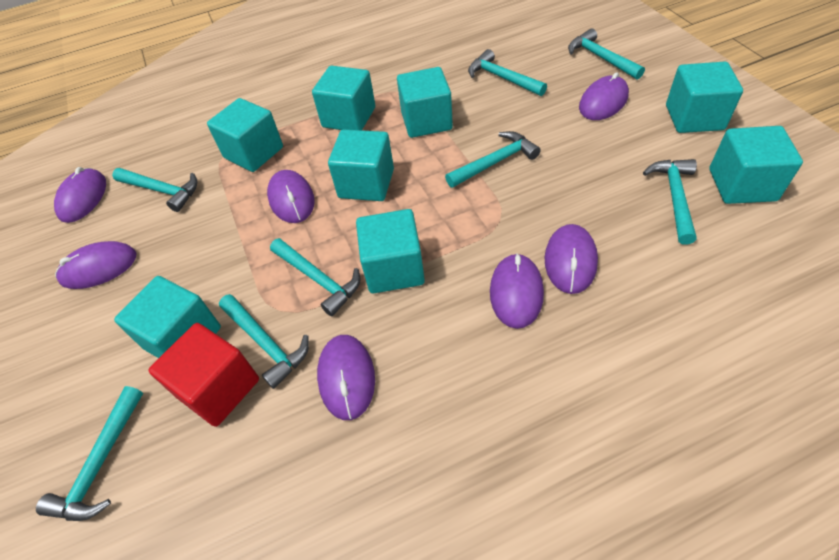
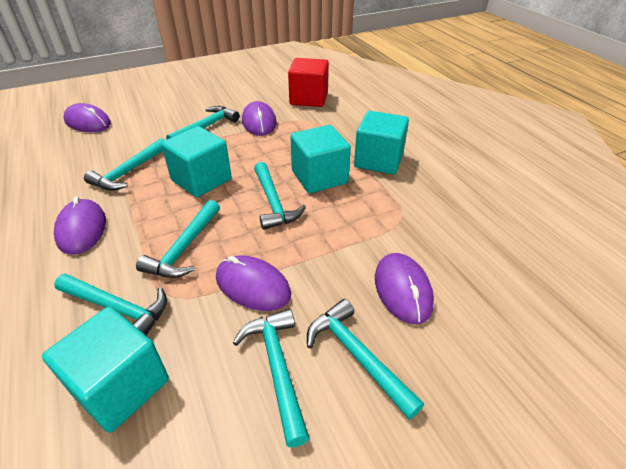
purple mouse: [54,167,106,223] [55,241,137,289] [267,170,315,223] [317,335,375,420] [490,253,544,329] [544,224,598,294] [579,72,629,120] = 7 -> [54,196,106,255] [63,103,111,132] [216,255,291,311] [242,101,277,136] [375,253,434,324] = 5
turquoise cube: [114,276,221,358] [207,98,283,172] [312,66,375,130] [328,130,394,201] [356,209,425,293] [397,67,453,138] [666,61,743,133] [709,126,803,204] = 8 -> [42,307,169,433] [161,126,232,197] [290,125,351,193] [354,111,409,174] = 4
turquoise hammer: [36,386,143,521] [112,168,197,212] [219,294,309,389] [270,238,361,316] [445,131,541,188] [468,49,547,96] [568,28,645,80] [643,159,697,245] = 8 -> [54,274,167,335] [84,138,165,191] [136,200,220,278] [166,106,239,139] [233,309,309,447] [254,162,306,230] [307,299,424,420] = 7

